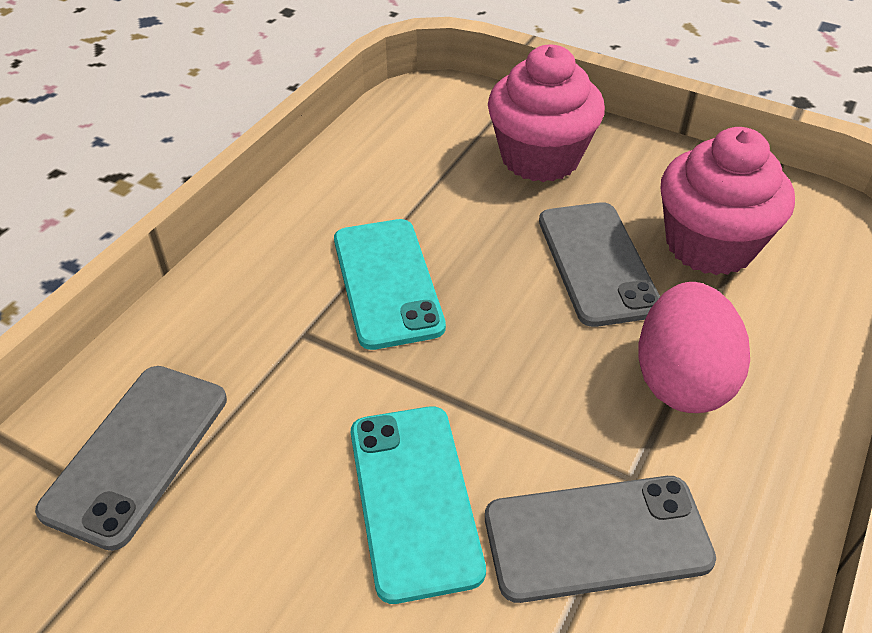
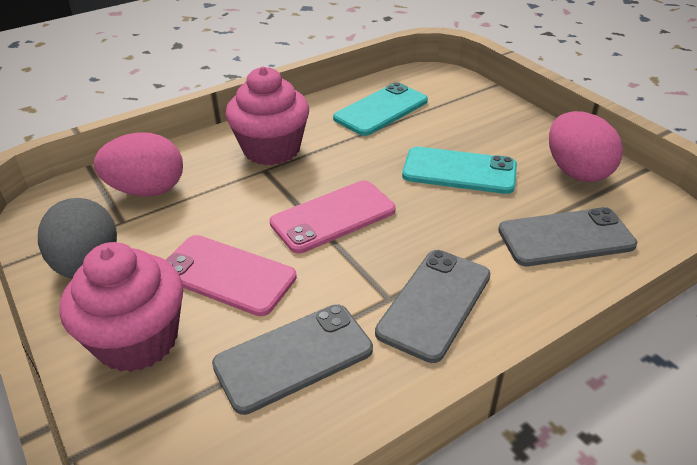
grey egg: none = 0 -> [38,198,117,279] = 1
pink egg: [639,282,750,413] = 1 -> [94,132,183,196] [549,111,623,182] = 2
pink phone: none = 0 -> [166,235,297,316] [270,180,396,253] = 2

